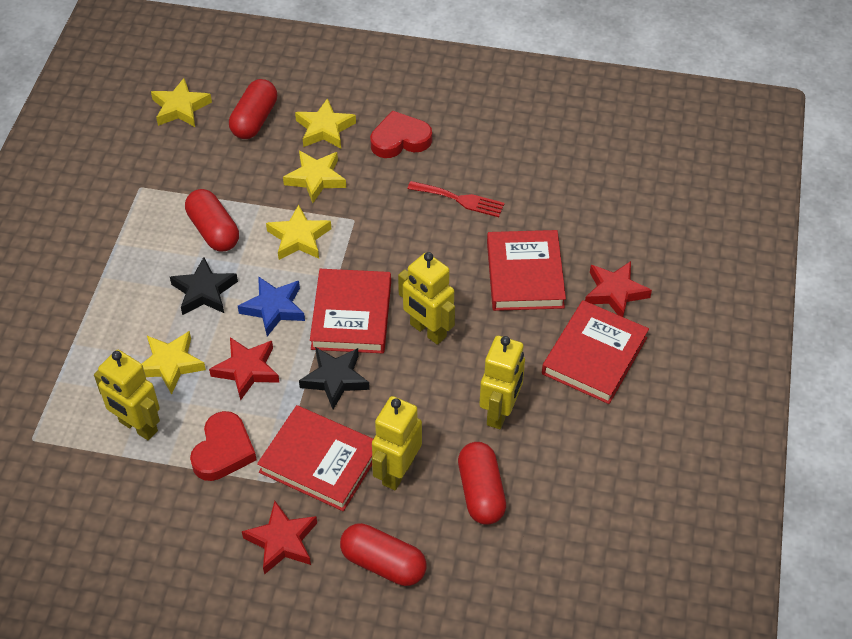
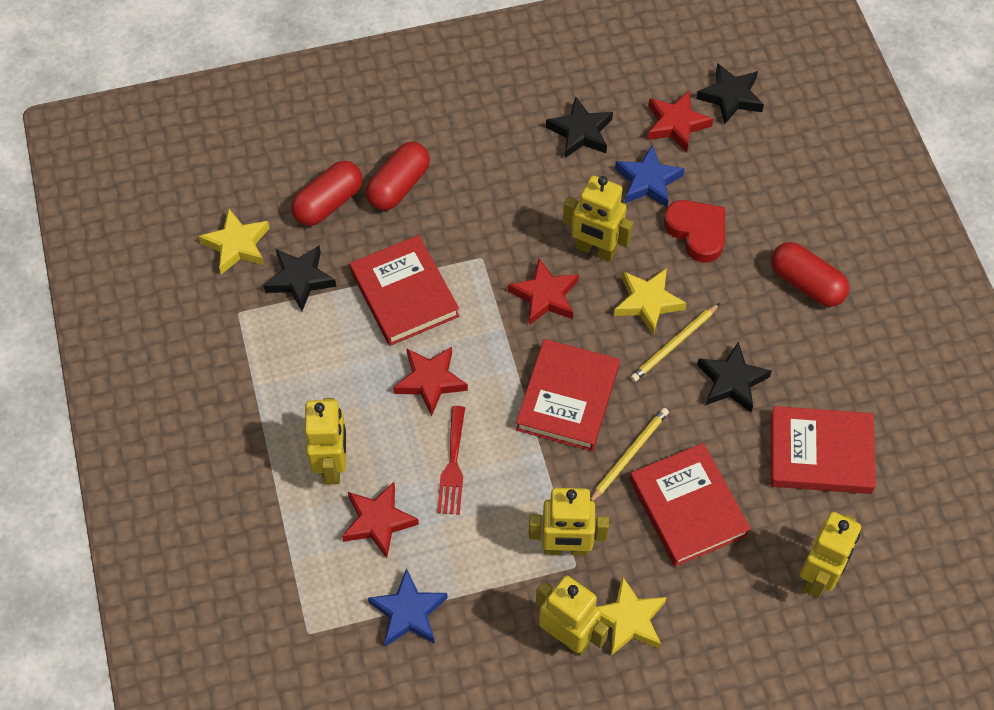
black star: [170,257,238,315] [299,347,370,409] = 2 -> [264,245,336,311] [546,97,613,158] [696,63,764,124] [697,342,772,412] = 4
blue star: [238,276,305,336] = 1 -> [368,568,448,647] [615,145,685,208] = 2
red capsule: [185,189,239,252] [229,79,277,139] [340,523,426,586] [458,442,506,525] = 4 -> [291,161,363,226] [366,142,430,210] [771,242,849,307] = 3
red heart: [190,411,257,481] [370,110,432,158] = 2 -> [664,200,725,263] = 1
red star: [209,337,280,401] [242,501,317,575] [585,261,652,317] = 3 -> [342,482,419,558] [393,347,468,416] [508,258,579,325] [647,91,713,152] = 4
yellow pencil: none = 0 -> [590,408,669,501] [630,303,720,382] = 2
yellow robot: [94,350,160,440] [372,396,422,490] [398,252,455,345] [479,336,525,429] = 4 -> [305,398,346,485] [529,488,609,556] [536,576,609,656] [563,175,633,262] [800,512,861,598] = 5
yellow star: [142,331,206,395] [151,78,212,127] [266,204,331,260] [283,151,346,203] [295,98,356,148] = 5 -> [198,208,270,275] [597,576,667,656] [614,268,686,335] = 3

